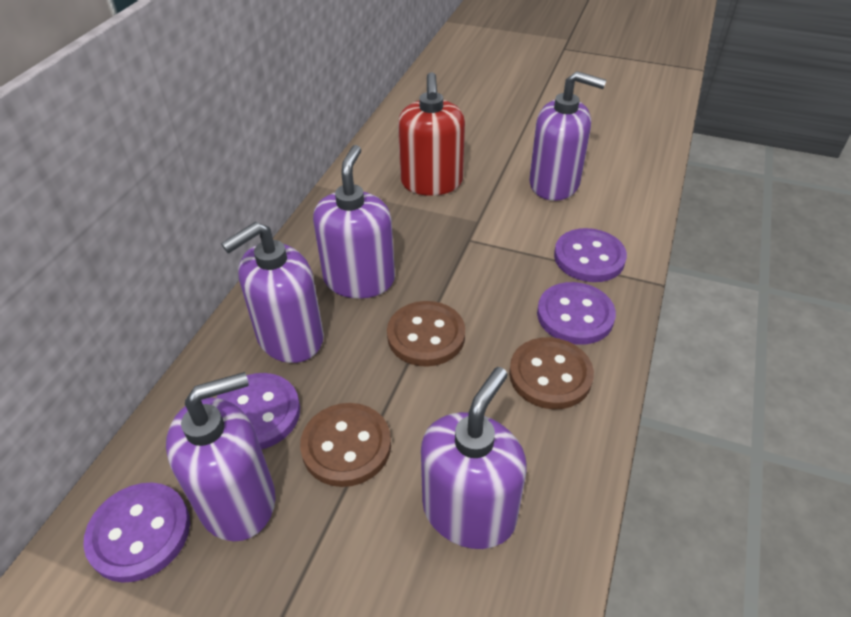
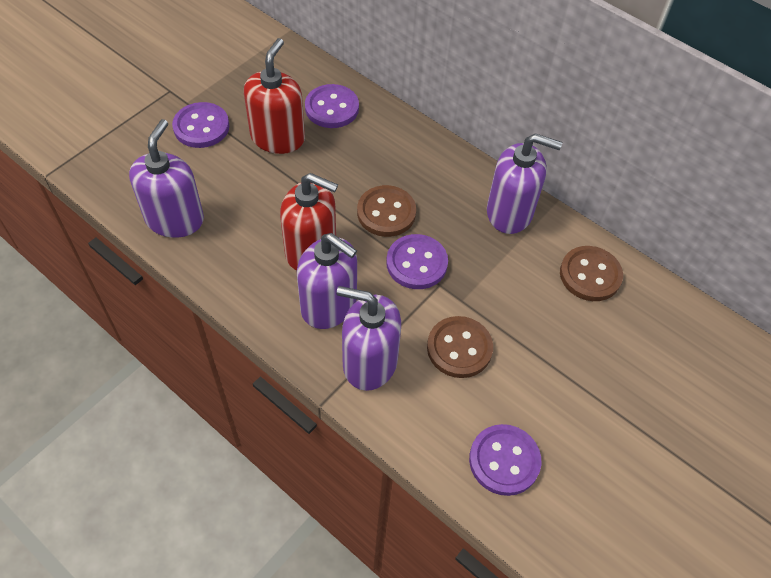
purple soap dispenser: [166,372,275,541] [221,222,324,363] [313,145,395,298] [421,367,526,549] [529,71,606,201] = 5 -> [129,119,204,238] [297,233,357,329] [337,286,401,391] [487,133,562,234] = 4
red soap dispenser: [398,72,465,196] = 1 -> [244,38,305,154] [280,173,338,271] = 2

